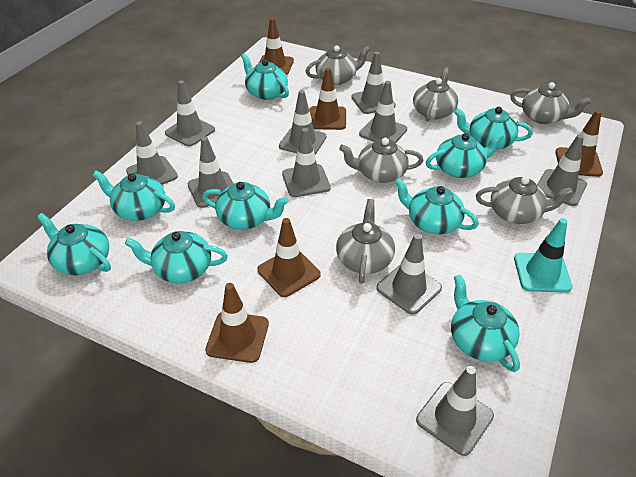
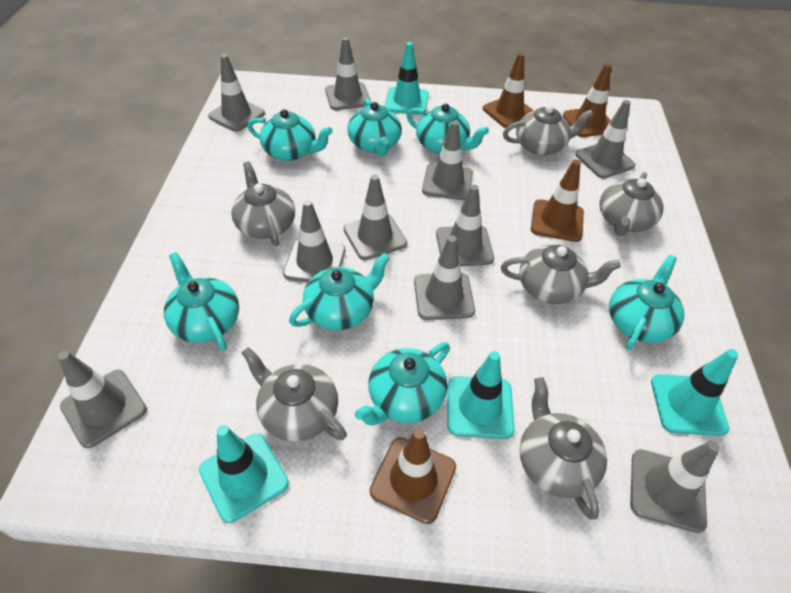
brown traffic cone: [205,283,269,363] [258,218,321,297] [259,18,294,75] [309,68,346,130] [555,110,603,177] = 5 -> [370,428,456,524] [483,53,534,128] [531,160,584,242] [563,63,611,137] = 4
turquoise teapot: [37,213,111,275] [93,171,175,221] [125,231,228,283] [202,182,289,230] [241,53,289,100] [395,178,479,234] [426,132,504,178] [451,274,520,372] [454,107,533,150] = 9 -> [164,252,239,350] [247,109,333,161] [289,253,390,330] [347,98,402,156] [355,342,450,425] [407,103,489,154] [609,255,684,350] = 7
turquoise traffic cone: [514,218,573,293] = 1 -> [199,425,289,523] [385,42,429,115] [448,351,515,439] [651,349,738,436] = 4

